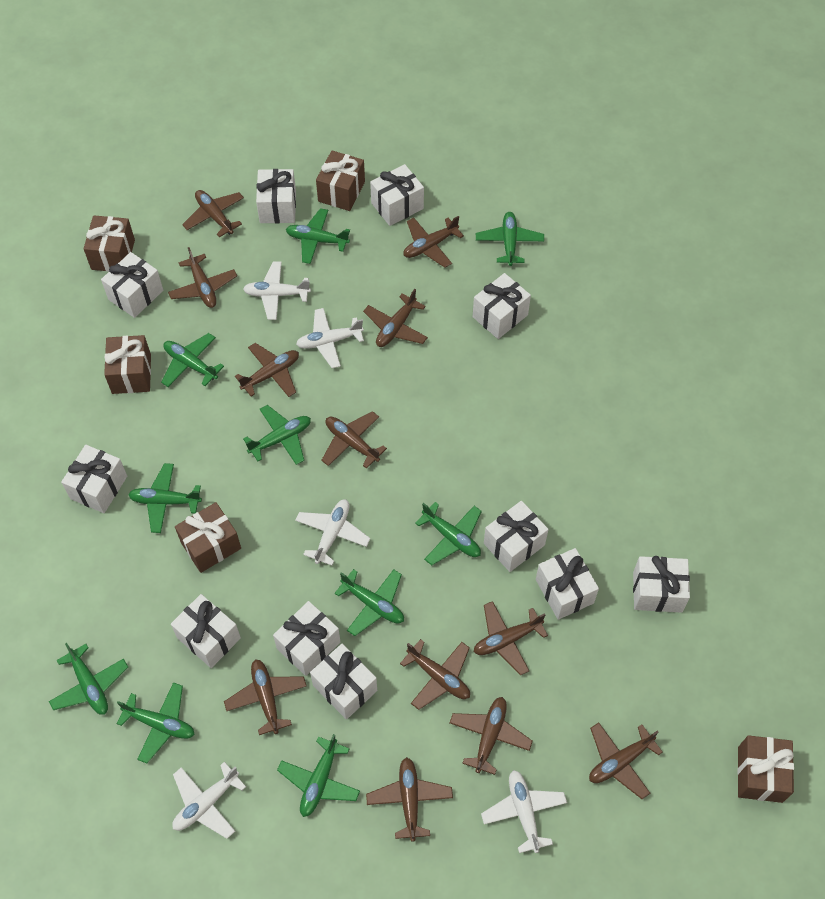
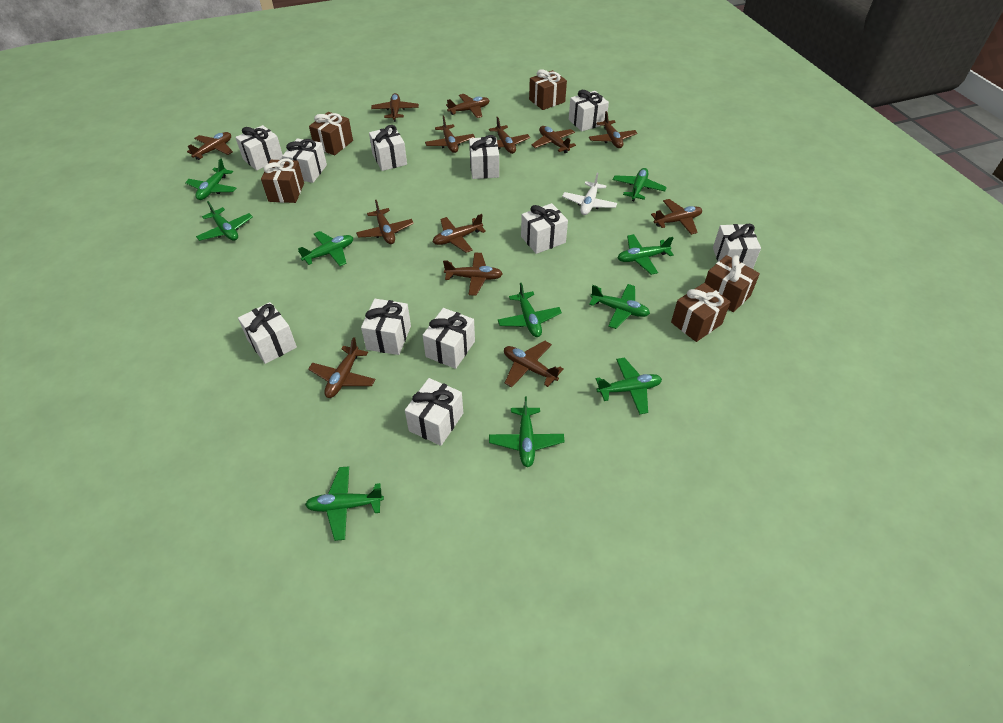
brown plane: [168,247,237,308] [182,190,244,237] [224,659,307,735] [235,343,299,397] [321,411,387,469] [363,289,428,347] [366,757,453,842] [400,639,470,710] [403,216,464,268] [450,697,533,775] [474,601,548,675] [589,723,663,799] = 12 -> [187,132,233,160] [308,337,375,398] [356,200,414,244] [371,93,419,122] [425,116,475,153] [433,214,486,253] [443,253,503,296] [446,94,490,118] [489,117,530,154] [504,341,563,388] [532,126,576,153] [589,111,638,148] [651,199,702,235] = 13
white plane: [172,762,246,839] [243,261,311,320] [295,500,370,565] [296,308,364,368] [481,770,567,853] = 5 -> [562,173,617,215] = 1

